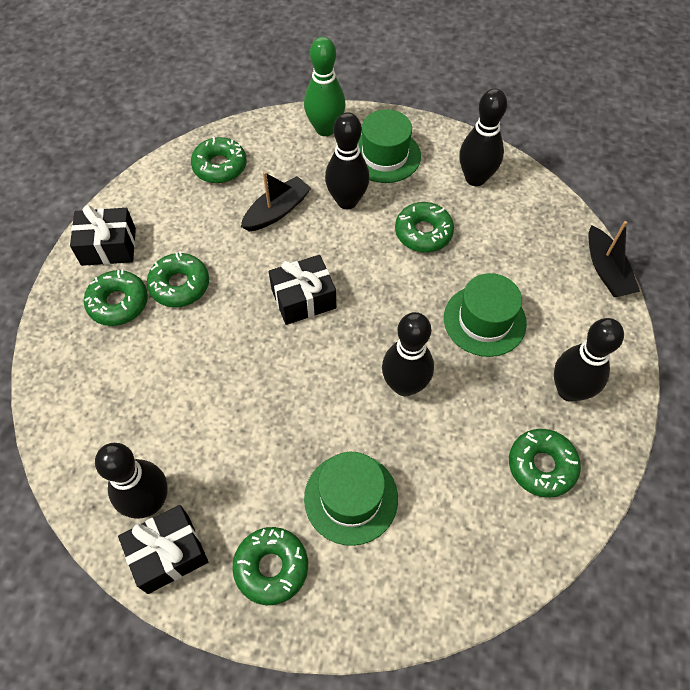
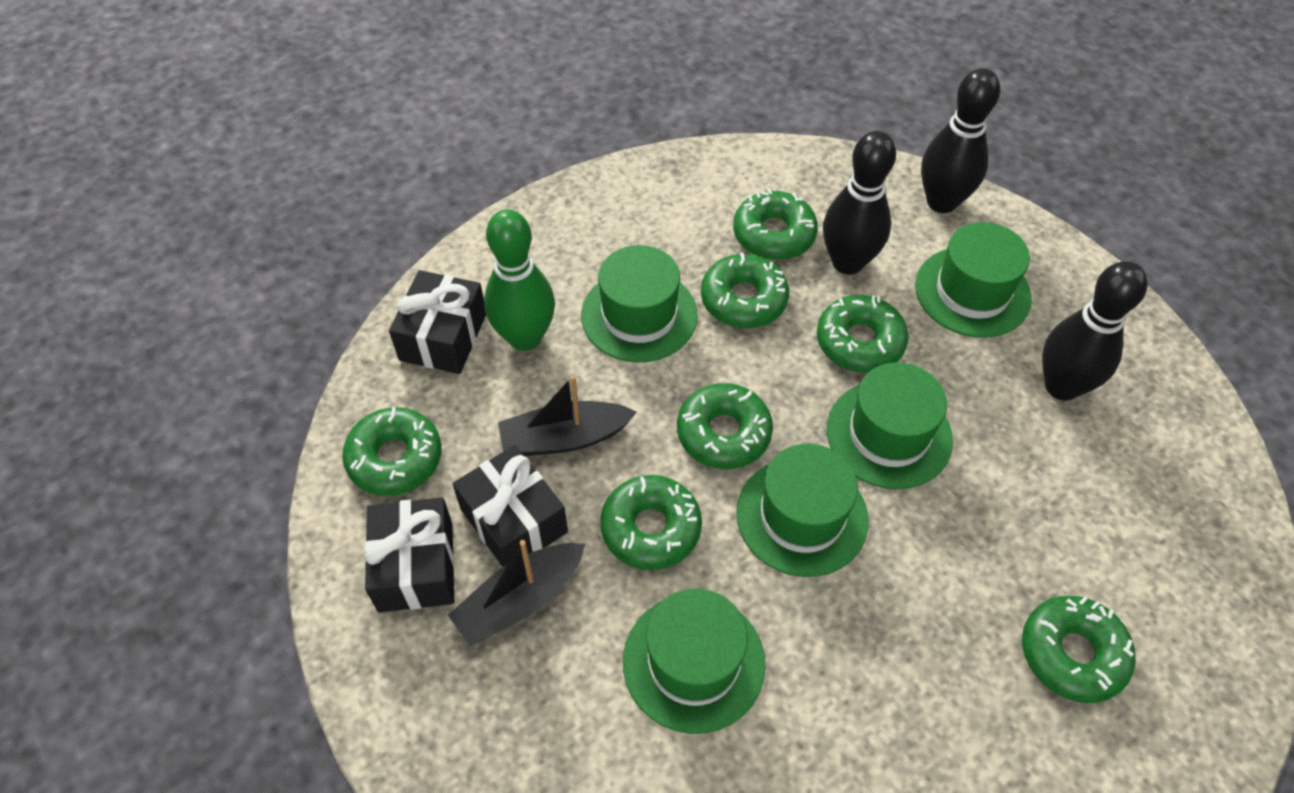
black bowling pin: [95,443,168,519] [325,112,370,209] [382,312,434,396] [459,88,507,186] [554,318,624,402] = 5 -> [823,131,896,275] [921,68,1000,213] [1042,261,1148,401] = 3
green donut: [84,269,148,326] [147,251,209,307] [191,136,247,183] [232,527,308,605] [395,202,454,252] [509,429,581,498] = 6 -> [342,407,442,496] [600,475,702,570] [677,383,773,469] [701,253,789,328] [733,188,818,260] [817,295,909,373] [1022,596,1136,703] = 7
green hat: [304,452,398,546] [358,109,421,183] [444,273,527,357] = 3 -> [581,245,698,362] [623,588,766,734] [736,444,869,577] [827,362,953,489] [915,222,1032,338] = 5

